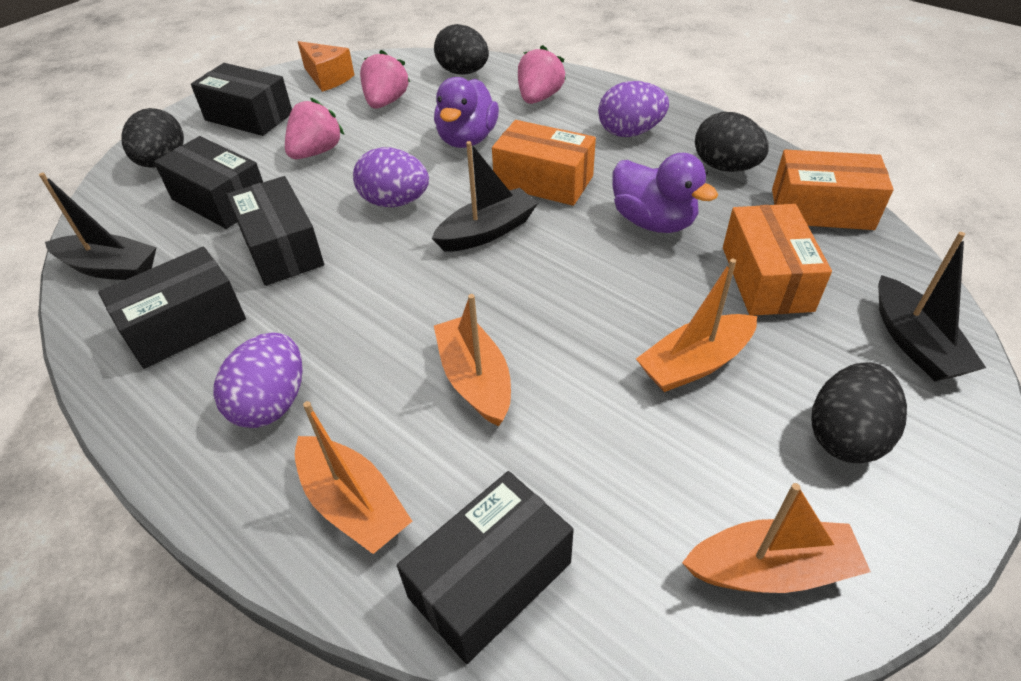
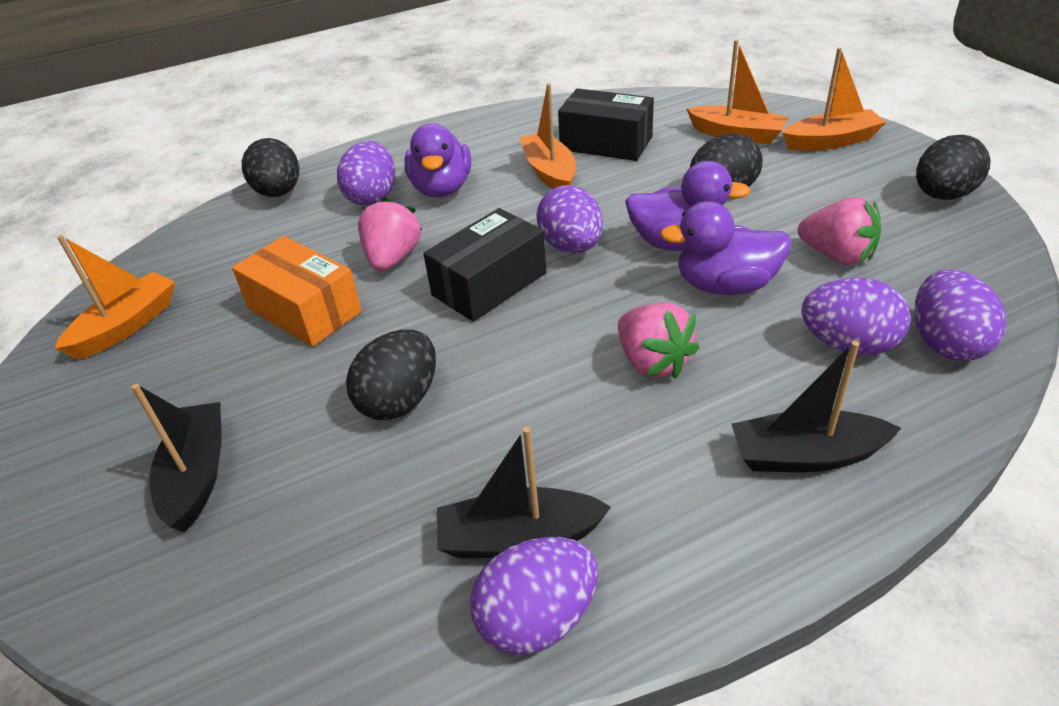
black box: [98,247,246,369] [154,136,263,229] [191,63,292,136] [227,176,324,286] [397,471,574,664] = 5 -> [423,208,546,322] [558,88,654,161] = 2
orange box: [492,120,596,206] [723,204,832,316] [772,150,893,230] = 3 -> [232,236,362,347] = 1
orange cheese: [298,41,354,92] = 1 -> none = 0
purple duck: [434,77,499,148] [612,153,718,233] = 2 -> [404,123,471,197] [625,161,751,251] [660,201,791,295] = 3
purple egg: [213,332,303,428] [353,147,429,207] [598,81,669,137] = 3 -> [337,141,395,206] [470,537,598,655] [536,185,603,254] [801,278,911,355] [915,270,1007,361] = 5

